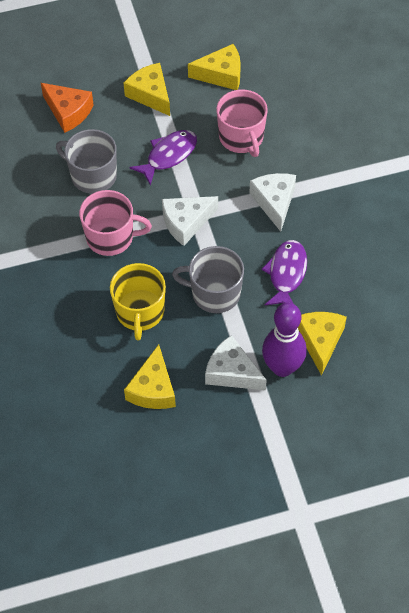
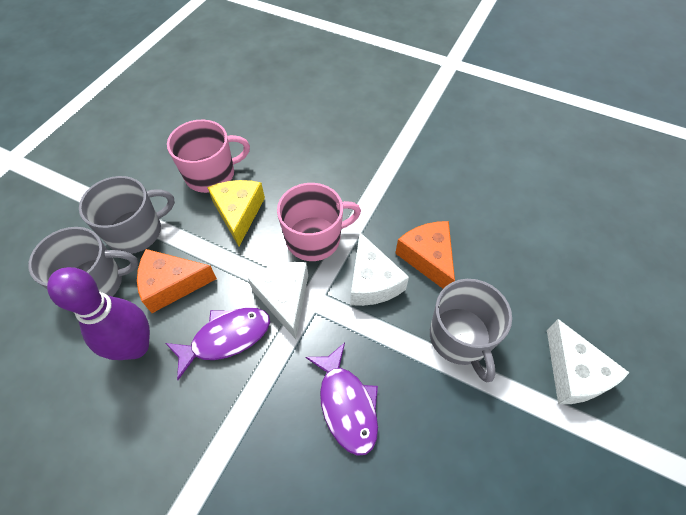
grey mug: [56,129,117,194] [172,246,244,313] = 2 -> [28,227,138,297] [79,176,175,254] [430,279,512,382] = 3
orange cheese: [41,83,94,133] = 1 -> [137,249,217,313] [395,221,455,289] = 2
yellow cheese: [124,63,170,116] [124,344,176,409] [188,44,241,90] [298,312,347,376] = 4 -> [207,180,265,246] = 1
yellow mug: [110,263,166,341] = 1 -> none = 0

